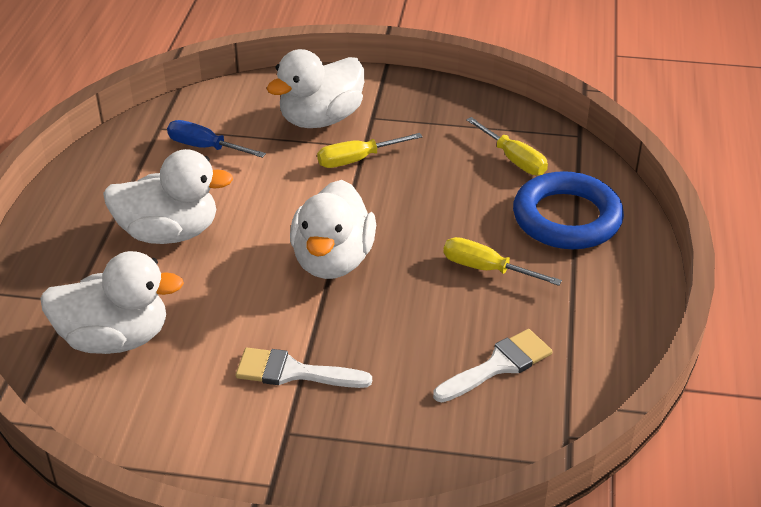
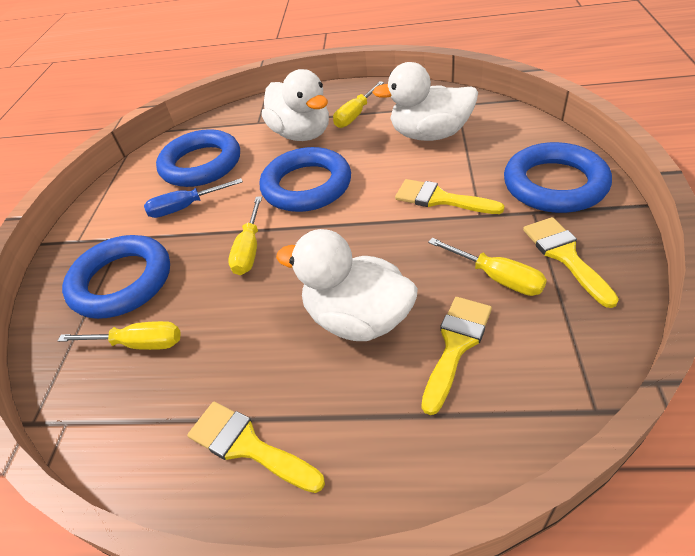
blue ring: [513,171,624,249] = 1 -> [62,235,170,319] [156,129,240,187] [260,147,351,212] [504,142,612,213] = 4
white brush: [236,348,372,388] [433,329,553,402] = 2 -> none = 0
white duck: [40,251,184,354] [103,149,234,244] [266,49,364,128] [290,180,376,279] = 4 -> [262,69,329,141] [276,229,418,341] [372,62,478,141] = 3
yellow brush: none = 0 -> [187,402,325,493] [395,179,505,214] [422,297,492,415] [523,217,619,308] = 4
yellow screwdriver: [317,133,422,168] [443,237,562,286] [466,117,548,175] = 3 -> [58,321,181,350] [228,196,262,275] [333,81,384,128] [428,238,547,296] = 4

